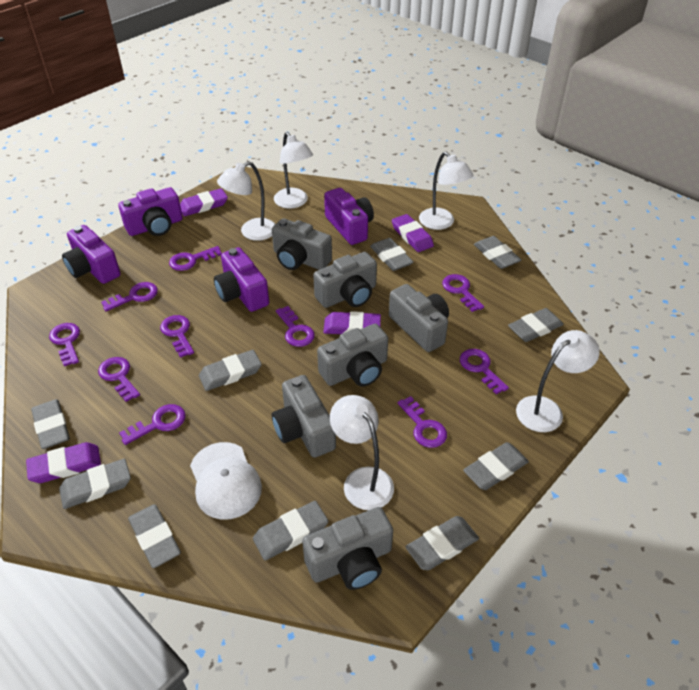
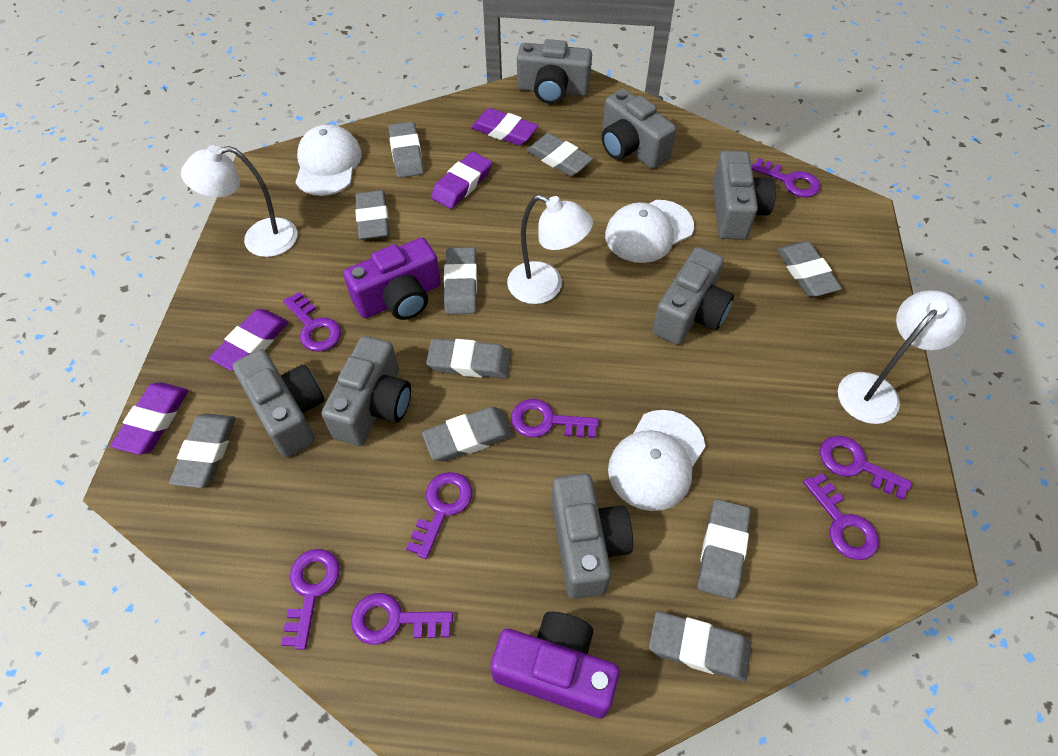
grey camera: [272,218,332,270] [272,375,336,458] [302,507,393,590] [313,252,377,308] [317,324,388,387] [389,284,449,352] = 6 -> [232,349,325,457] [321,336,411,446] [517,39,592,104] [551,473,633,599] [602,89,676,169] [652,247,734,345] [712,151,776,240] = 7
purple camera: [62,225,121,284] [118,187,183,236] [214,247,269,312] [324,188,374,245] = 4 -> [343,238,441,320] [490,612,619,718] = 2
purple key: [49,323,80,366] [98,357,140,402] [101,282,158,311] [119,404,185,445] [160,315,194,358] [169,246,222,271] [276,306,315,347] [397,396,447,448] [442,274,484,312] [460,349,509,394] = 10 -> [281,549,340,650] [283,291,341,352] [351,593,453,645] [406,472,472,559] [511,399,599,438] [752,158,820,198] [803,473,879,560] [820,436,912,500] = 8
white cap: [190,442,262,520] = 1 -> [296,124,362,196] [605,200,694,263] [608,410,706,511] = 3
white lamp: [217,161,275,241] [274,132,313,209] [330,395,394,510] [419,152,473,230] [516,330,599,432] = 5 -> [181,145,297,257] [507,194,593,304] [838,290,966,424] = 3

